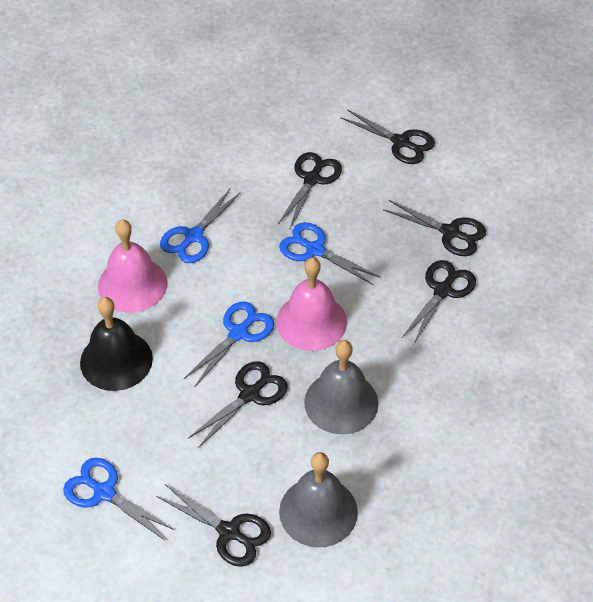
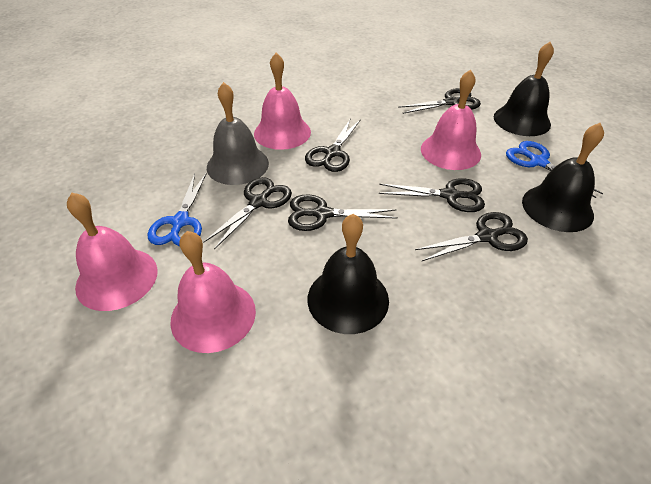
black bell: [80,297,153,391] = 1 -> [307,214,389,334] [494,42,554,136] [522,123,604,232] = 3
blue scissors: [63,458,174,540] [160,188,241,263] [184,302,274,386] [279,222,380,285] = 4 -> [147,173,207,246] [506,141,603,198] = 2
grey bell: [279,452,358,547] [304,340,378,435] = 2 -> [207,82,269,185] = 1
pink bell: [98,220,167,313] [276,257,347,351] = 2 -> [67,193,158,311] [170,231,256,353] [254,53,311,150] [421,69,481,170] = 4

